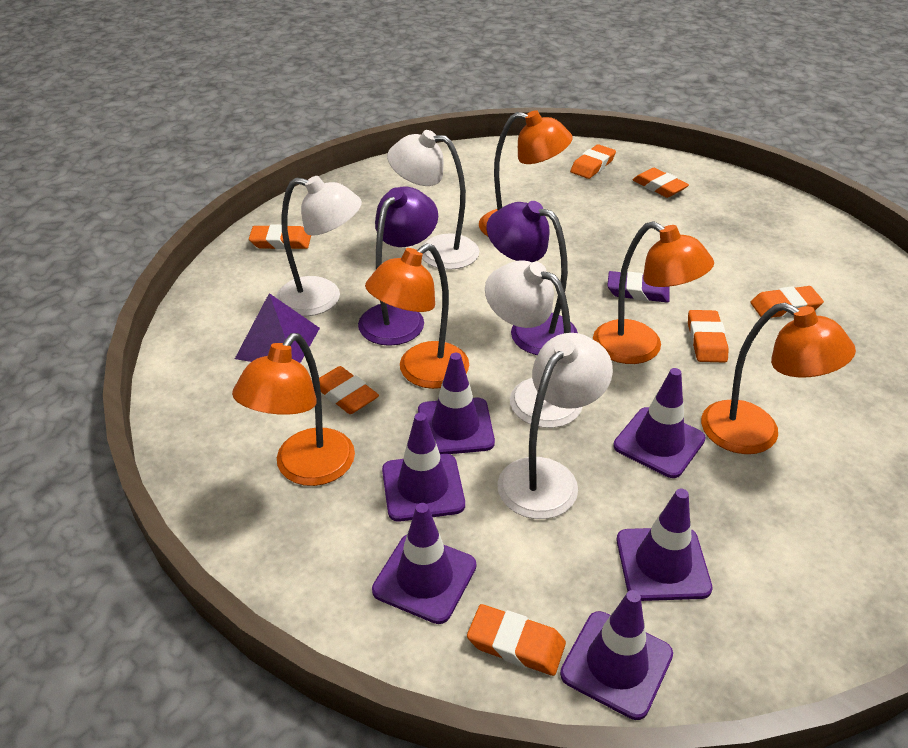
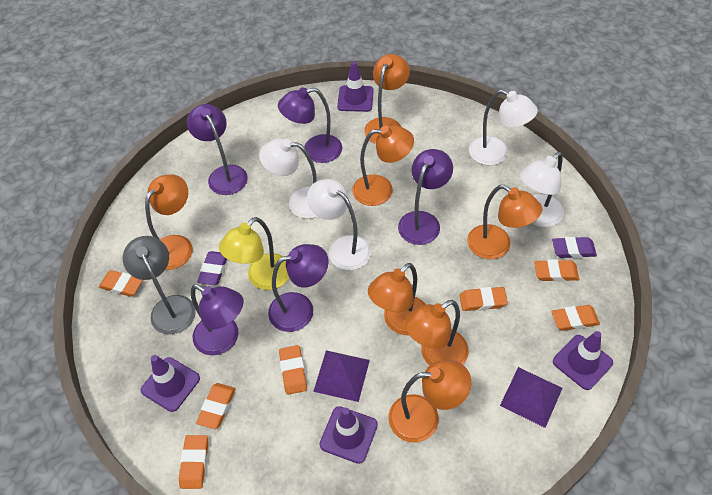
grey lamp: none = 0 -> [123,236,196,335] = 1
orange lamp: [232,333,355,486] [365,243,469,389] [479,110,572,236] [593,221,714,364] [701,303,856,454] = 5 -> [145,174,193,270] [352,125,414,206] [364,54,410,144] [368,263,426,335] [388,360,471,443] [405,300,469,365] [467,185,542,259] = 7
purple eraser: [607,271,670,303] = 1 -> [197,251,227,285] [552,237,597,258] = 2
purple lamp: [358,187,438,346] [486,201,578,355] = 2 -> [187,104,248,195] [191,284,244,356] [268,244,329,332] [278,87,342,163] [398,149,453,245] = 5
purple pyramid: [235,293,320,363] = 1 -> [313,350,370,402] [500,367,562,428] = 2
purple traffic cone: [372,503,476,624] [382,413,465,522] [418,353,495,454] [560,590,673,720] [613,368,706,478] [617,489,713,601] = 6 -> [140,355,200,412] [319,406,378,464] [337,61,374,112] [553,331,613,390] = 4
yellow lamp: none = 0 -> [219,217,289,290] = 1

